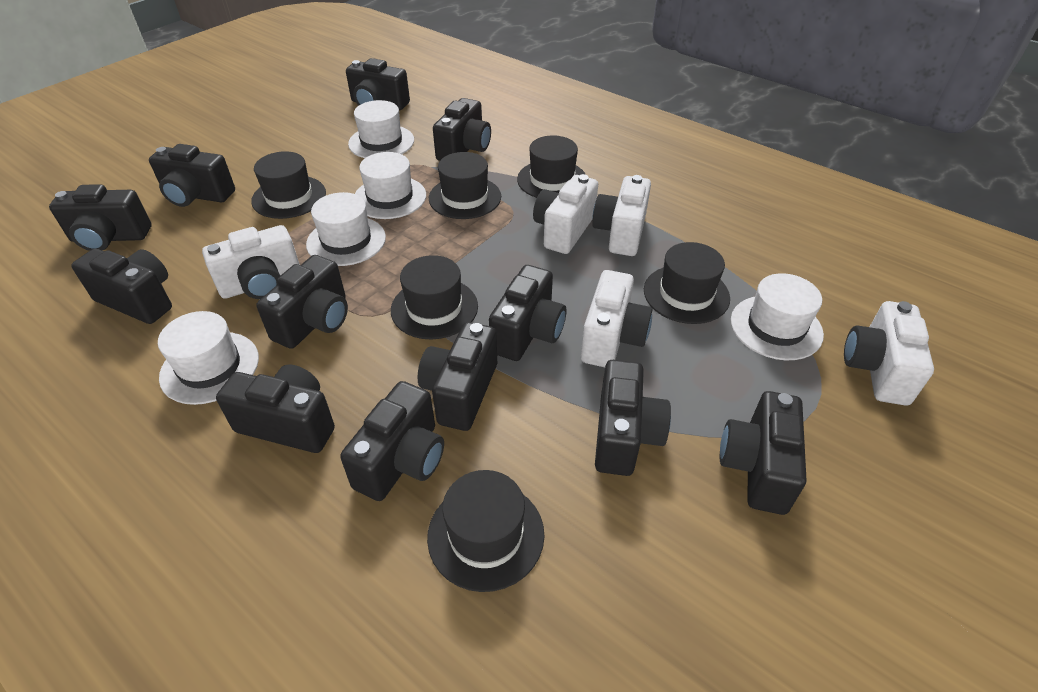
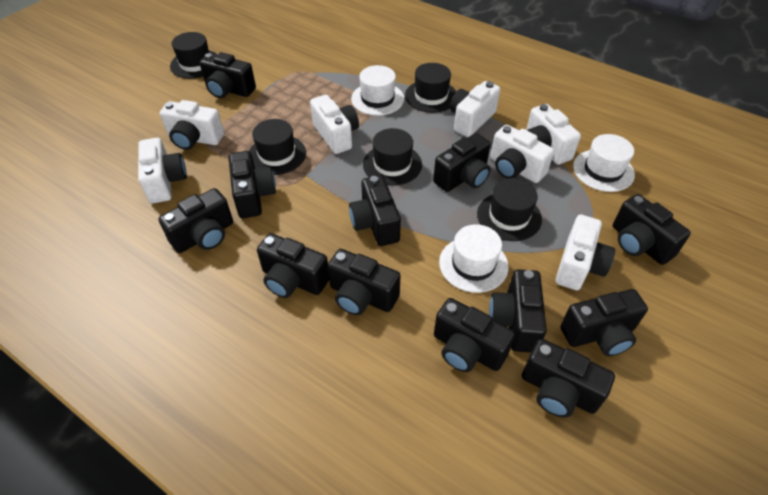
black hat: [251,151,326,219] [391,255,478,339] [427,470,544,592] [429,152,501,219] [517,135,586,198] [644,242,730,324] = 6 -> [170,32,218,79] [249,119,306,175] [363,128,422,186] [405,63,456,113] [477,178,542,241] = 5
white camera: [202,225,300,299] [533,174,598,254] [581,270,653,367] [592,175,651,256] [844,301,934,406] = 5 -> [138,138,187,203] [160,100,224,150] [310,95,359,154] [450,81,500,137] [490,125,554,183] [526,104,581,165] [556,214,615,290] = 7
white hat: [158,311,259,405] [306,192,386,266] [348,100,414,158] [355,152,426,219] [731,273,824,360] = 5 -> [351,65,404,116] [439,224,509,293] [573,134,635,192] = 3

